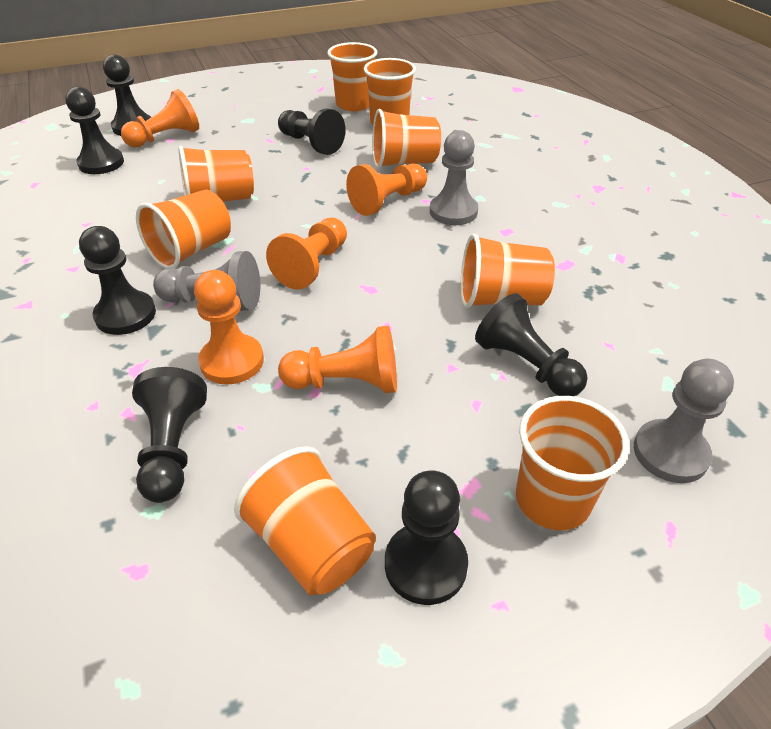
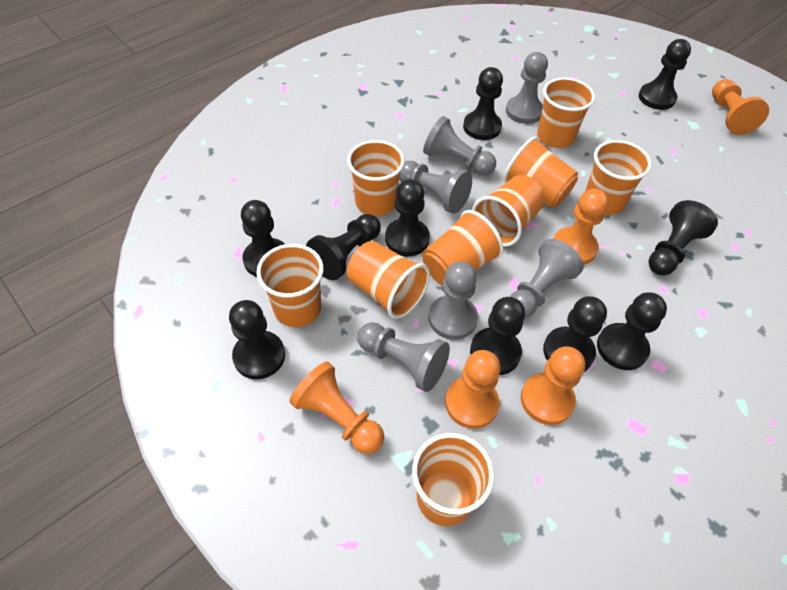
black pawn: [65,86,124,174] [79,226,156,335] [103,54,151,136] [132,367,207,503] [278,108,345,155] [385,471,468,605] [475,293,588,396] = 7 -> [229,300,285,379] [241,200,285,277] [306,214,381,280] [385,179,430,256] [463,67,503,140] [470,297,525,375] [543,296,607,372] [597,292,667,370] [639,39,691,110] [649,200,718,276] = 10
grey pawn: [153,251,260,311] [430,130,478,225] [634,359,734,483] = 3 -> [357,322,450,392] [399,161,472,214] [423,116,496,176] [429,261,478,340] [506,52,548,124] [510,239,584,318] = 6
orange cup: [136,189,231,268] [178,146,254,202] [234,446,376,595] [328,42,377,111] [364,58,416,124] [372,109,441,168] [461,234,555,308] [516,396,629,530] = 8 -> [256,244,324,327] [347,140,405,216] [347,241,430,319] [412,433,494,526] [422,210,504,286] [472,175,545,247] [503,137,578,208] [537,77,595,148] [585,140,652,215] = 9

